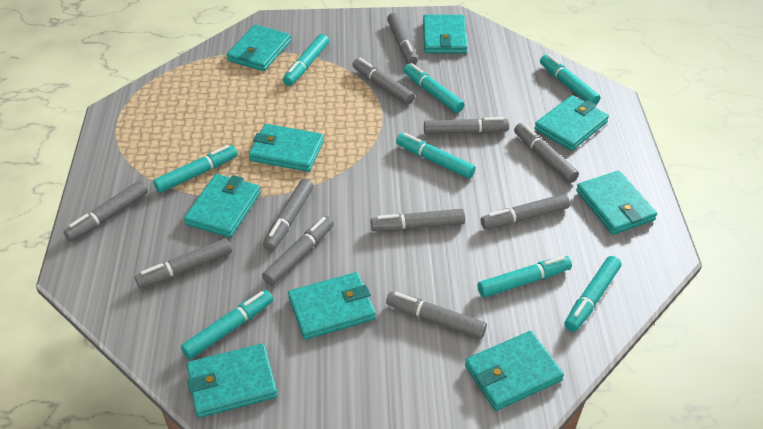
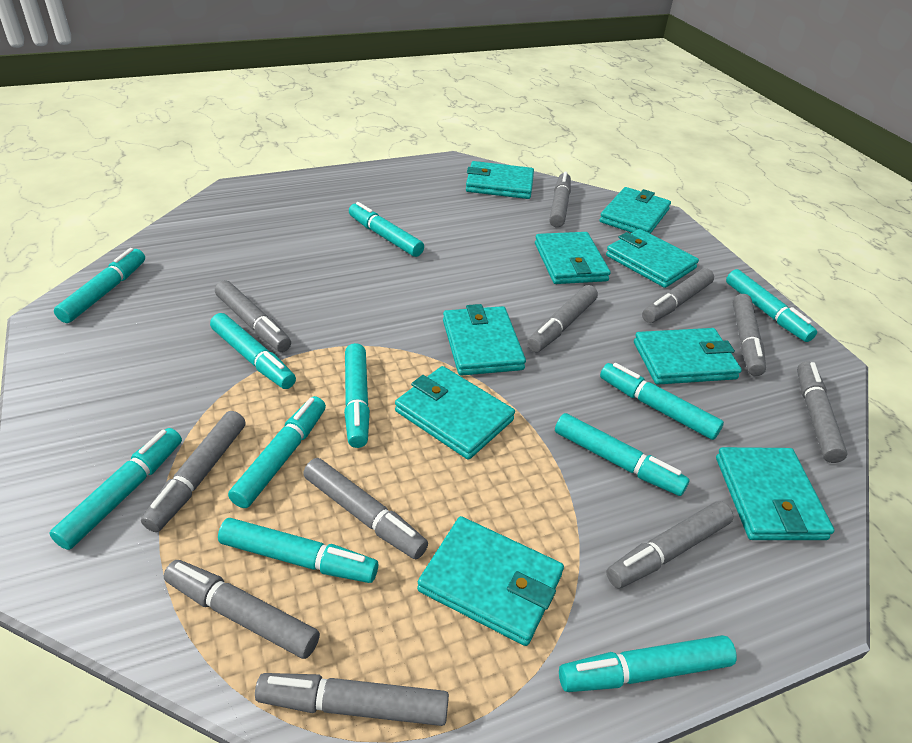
turquoise marker: [153,145,238,193] [181,290,273,359] [283,34,329,86] [396,133,476,179] [404,63,465,113] [478,256,572,298] [540,54,601,104] [564,256,621,332] = 8 -> [49,428,182,550] [54,248,145,323] [210,313,296,389] [218,518,378,583] [228,396,326,508] [344,343,370,448] [349,202,424,257] [555,413,690,496] [559,635,737,692] [600,363,724,440] [726,269,817,342] = 11

